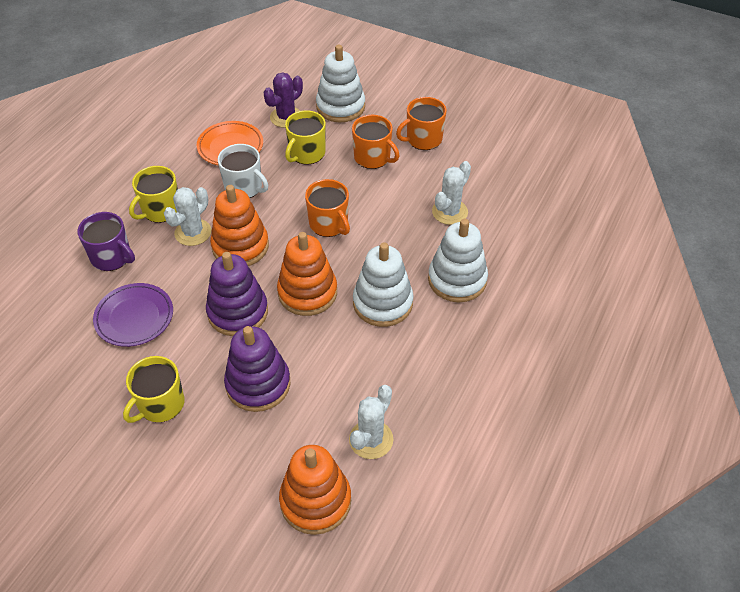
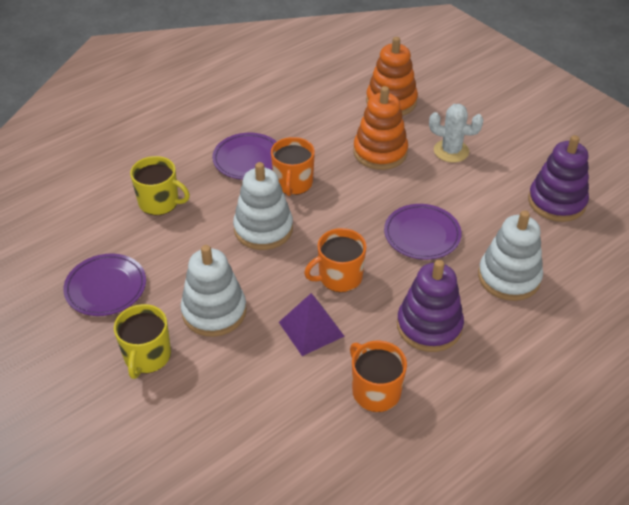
orange plate: [197,121,263,165] = 1 -> none = 0
orange stacking toy: [210,185,269,266] [277,232,337,316] [279,445,351,535] = 3 -> [353,86,408,170] [366,37,418,116] = 2
purple cactus: [263,72,303,128] = 1 -> none = 0
purple mug: [78,212,135,271] = 1 -> none = 0
purple plate: [93,283,173,347] = 1 -> [63,254,146,316] [212,133,277,180] [384,204,462,260] = 3
purple pyramid: none = 0 -> [279,293,345,356] = 1
white cactus: [164,187,211,246] [349,385,393,459] [432,161,471,225] = 3 -> [429,104,484,163] = 1
white mug: [218,144,268,198] = 1 -> none = 0
yellow mug: [123,356,185,423] [129,166,178,223] [285,110,326,165] = 3 -> [114,304,171,379] [130,156,190,215] = 2

